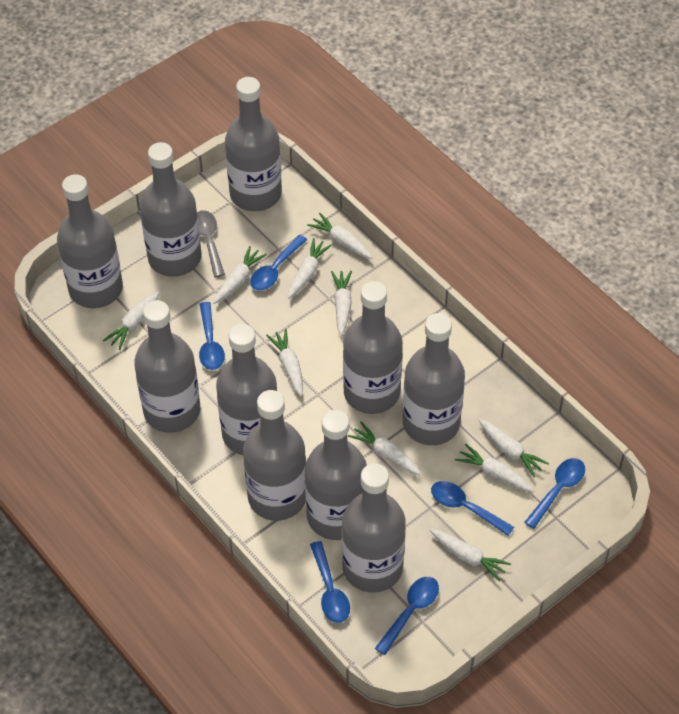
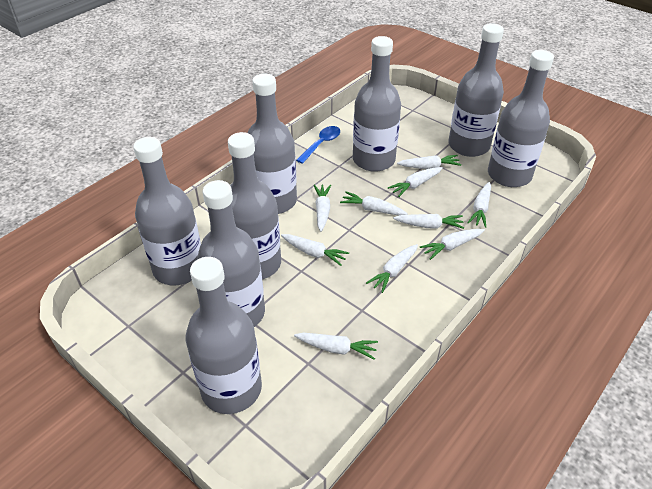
blue spoon: [199,302,225,370] [250,235,307,290] [310,541,350,623] [375,577,439,655] [431,481,514,536] [524,458,585,529] = 6 -> [296,126,340,164] = 1
grey bottle: [57,174,123,308] [134,300,200,433] [140,142,201,277] [216,324,277,455] [225,77,282,211] [243,390,306,521] [305,410,367,540] [342,463,406,592] [343,281,403,414] [403,313,465,445] = 10 -> [133,137,201,286] [185,257,262,414] [197,180,265,327] [228,132,281,279] [247,74,297,214] [353,36,401,172] [448,23,504,157] [488,50,554,187] = 8
grey spoon: [197,210,225,277] = 1 -> none = 0

